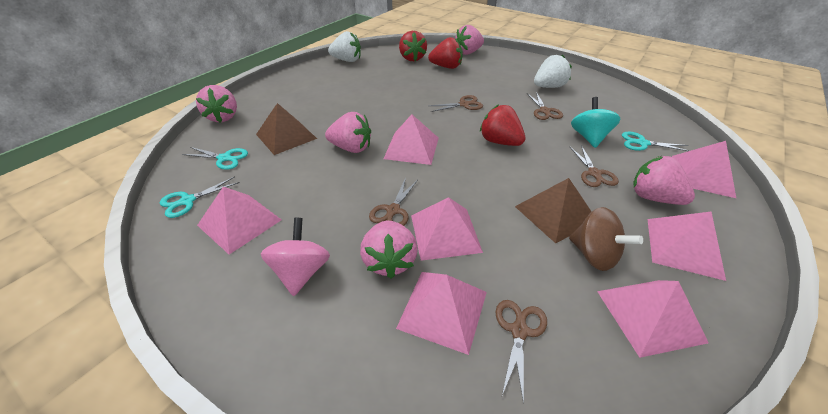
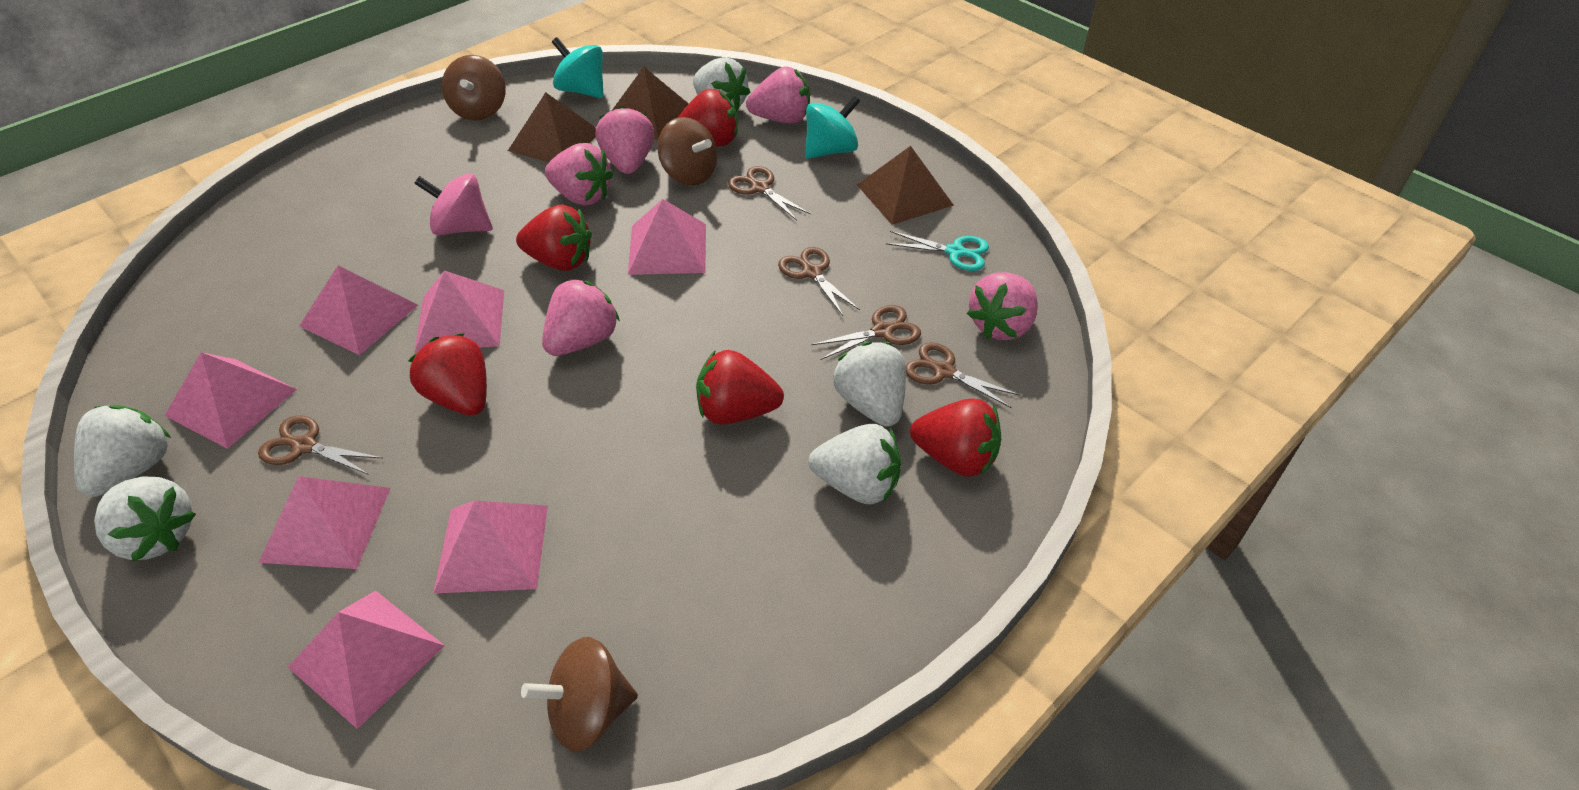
brown pyramid: [256,103,317,155] [515,178,592,243] = 2 -> [508,92,596,162] [612,67,689,140] [857,146,954,225] = 3
brown spinning top: [569,207,643,271] = 1 -> [442,55,506,120] [521,637,638,752] [658,117,717,186] = 3
red strawberry: [399,31,427,61] [428,37,463,69] [480,105,526,146] = 3 -> [408,333,487,415] [516,204,592,271] [678,89,738,146] [696,350,784,425] [910,398,1001,477] = 5
turquoise scissors: [160,176,240,218] [182,147,248,170] [622,132,689,151] = 3 -> [886,231,989,271] = 1
turquoise spinning top: [571,97,621,148] = 1 -> [552,37,604,98] [805,96,860,159] = 2
white strawberry: [328,31,361,62] [534,54,572,88] = 2 -> [74,405,171,497] [94,476,196,561] [693,57,750,112] [808,424,901,504] [833,342,906,426] = 5

